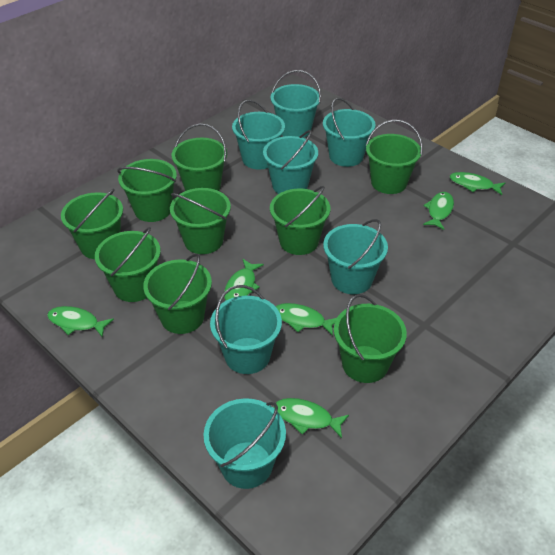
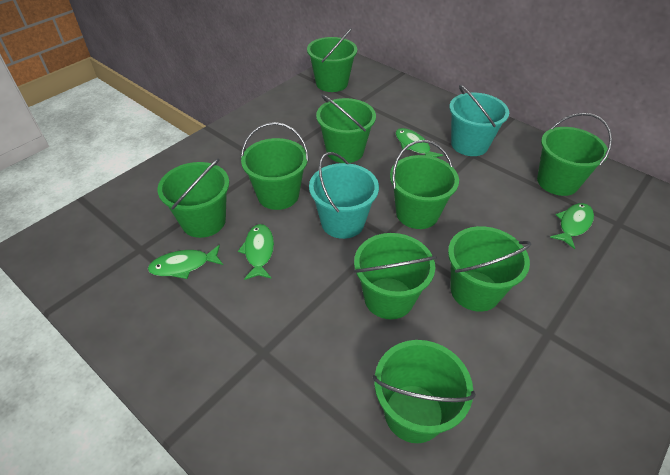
green fish: [47,306,114,337] [224,259,264,300] [274,398,349,438] [276,303,336,336] [423,192,454,230] [450,172,505,195] = 6 -> [148,245,223,279] [238,224,274,280] [395,128,443,157] [550,203,594,249] = 4
turquoise bucket: [204,398,286,489] [210,285,282,374] [232,100,285,170] [263,130,318,194] [271,70,321,138] [323,98,376,167] [323,219,388,294] = 7 -> [309,152,379,239] [449,85,509,156] = 2

